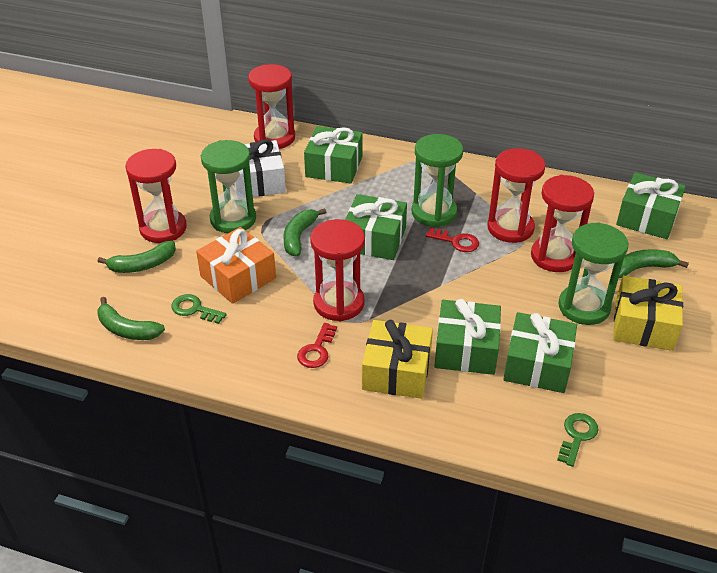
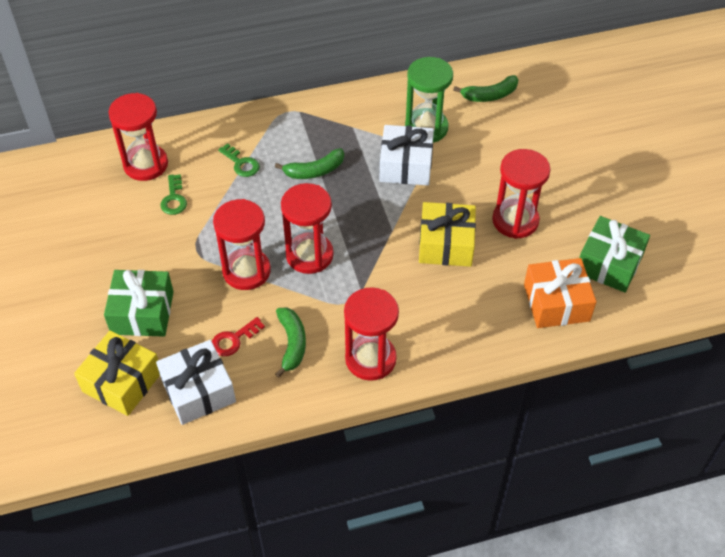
green banana: [97,241,176,273] [97,297,165,340] [283,208,326,256] [619,249,689,278] = 4 -> [275,148,344,179] [275,307,306,378] [453,75,518,102] = 3
green gift: [304,126,363,184] [345,194,407,260] [434,299,501,375] [503,312,577,393] [616,172,686,239] = 5 -> [104,270,174,337] [580,216,650,293] = 2
green hourglass: [201,140,256,233] [412,134,463,227] [559,222,628,325] = 3 -> [405,57,453,143] = 1
red key: [297,323,337,368] [426,228,479,252] = 2 -> [212,317,265,356] = 1
white gift: [234,139,286,197] = 1 -> [156,340,236,425] [380,125,434,186] = 2

